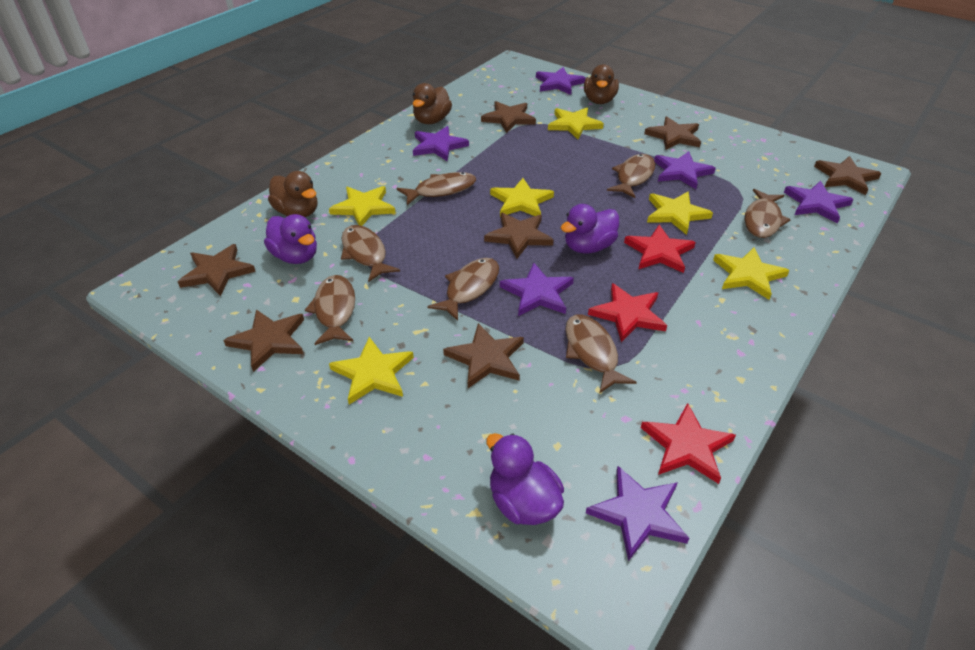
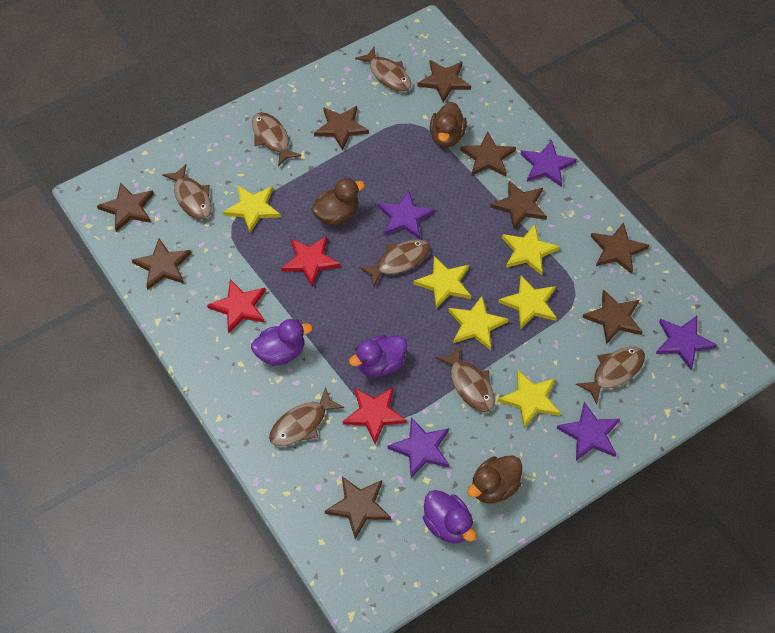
brown star: [178,244,256,296] [223,309,304,372] [443,323,524,388] [481,101,536,133] [484,213,554,258] [644,116,701,150] [814,156,881,195] = 7 -> [97,182,154,232] [132,239,191,290] [314,106,369,151] [325,477,391,539] [417,60,471,102] [460,131,516,176] [490,181,547,229] [582,289,642,344] [590,222,649,274] = 9
purple star: [413,126,469,161] [500,263,574,316] [536,67,586,95] [586,466,689,561] [654,151,716,189] [784,181,854,224] = 6 -> [378,190,435,239] [388,417,449,478] [521,140,577,187] [557,402,620,461] [656,316,717,370] = 5

